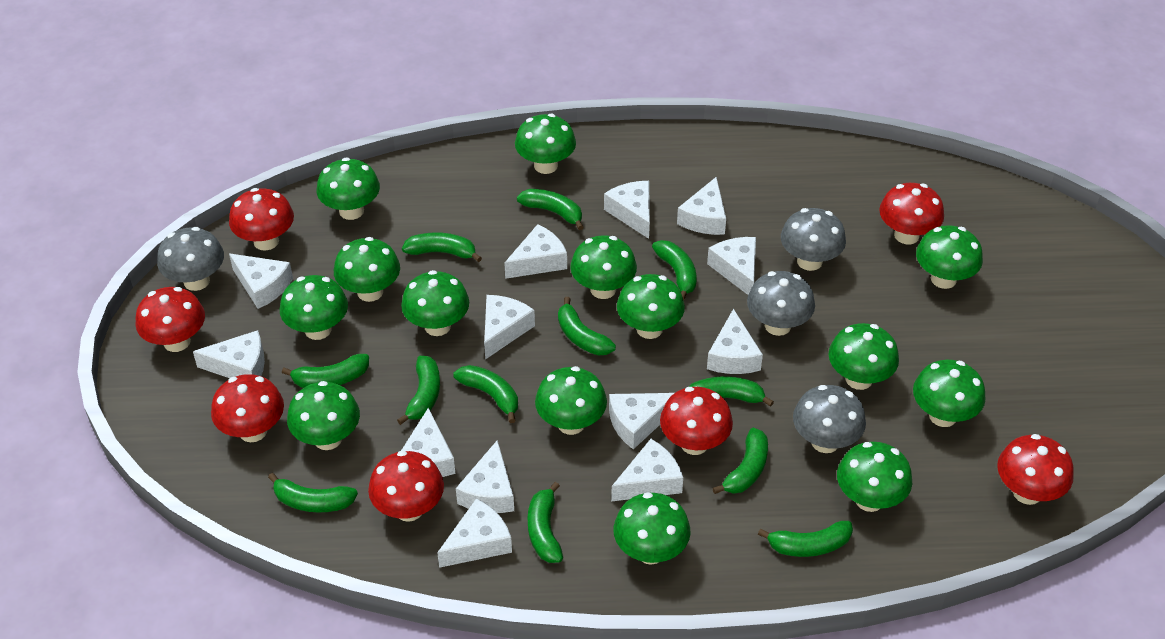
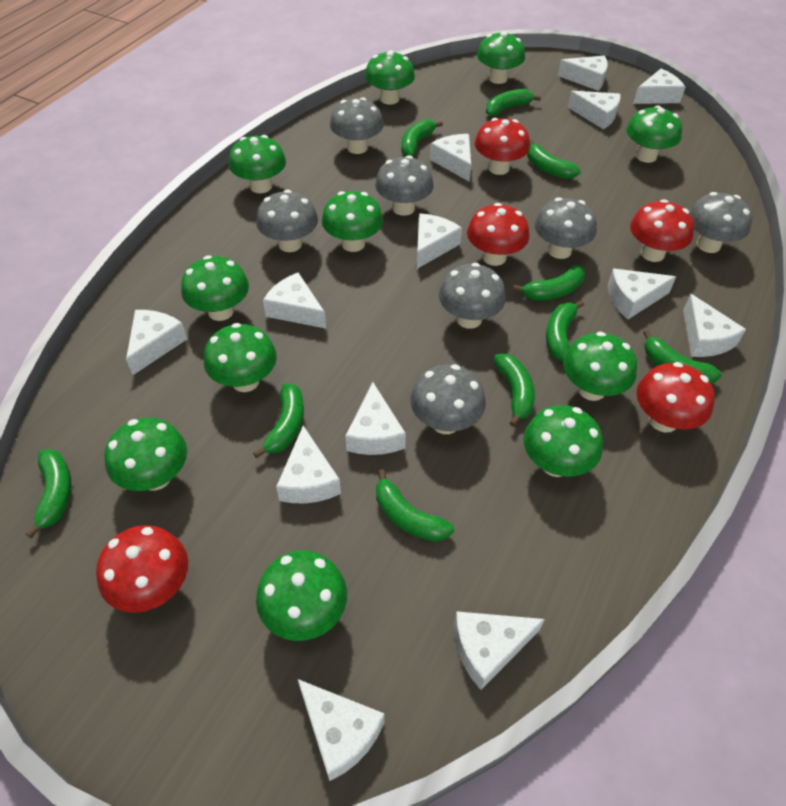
green banana: [268,473,358,513] [282,354,369,388] [397,356,440,425] [402,232,482,262] [453,365,518,423] [517,189,584,230] [527,482,563,563] [558,297,616,356] [652,240,696,301] [689,376,774,407] [712,428,768,494] [758,521,853,557] = 12 -> [26,449,71,538] [253,383,304,458] [376,469,454,542] [401,119,443,156] [486,89,541,116] [493,353,535,427] [513,265,585,301] [527,140,581,179] [546,300,584,361] [643,330,722,384] = 10
green mushroom: [280,275,348,340] [287,381,360,450] [317,157,380,220] [334,237,400,302] [401,270,469,336] [515,114,576,174] [535,366,607,435] [570,235,637,299] [613,492,691,565] [617,274,685,339] [828,323,899,390] [837,442,912,512] [913,360,986,427] [916,225,983,289] = 14 -> [104,418,187,491] [181,255,249,321] [204,323,277,392] [229,135,286,193] [256,551,347,641] [322,191,383,252] [365,50,415,105] [477,31,525,84] [523,405,603,477] [563,331,637,401] [626,105,682,163] = 11
grey mushroom: [157,227,224,291] [747,271,815,336] [781,208,846,271] [793,385,866,453] = 4 -> [256,190,318,252] [330,97,384,154] [375,155,434,216] [410,364,486,434] [439,263,506,329] [534,197,597,259] [689,192,752,253] = 7
red mushroom: [135,287,205,352] [211,374,284,442] [229,188,294,251] [368,451,444,522] [660,387,733,455] [879,183,944,244] [997,434,1074,505] = 7 -> [96,525,188,613] [467,203,529,266] [475,118,530,175] [630,199,694,262] [637,362,715,432] = 5

